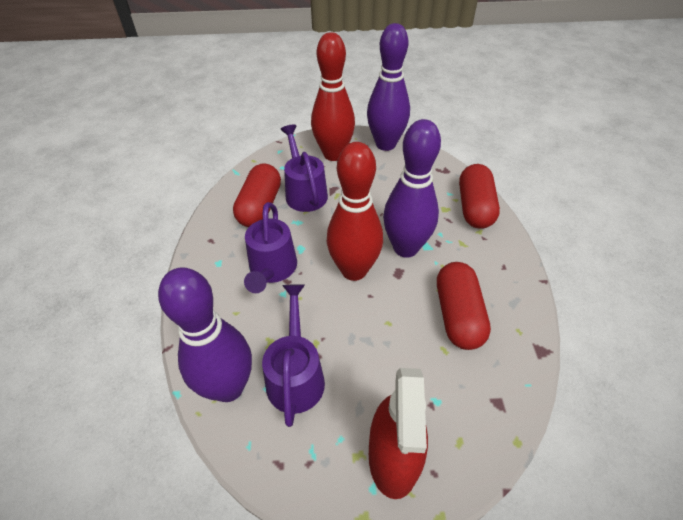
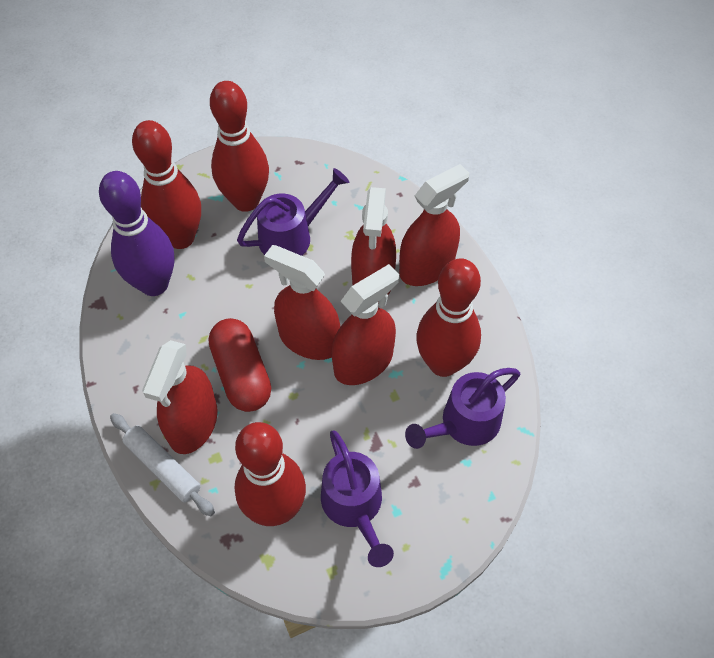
purple bowling pin: [158,267,252,402] [367,23,410,151] [383,119,441,258] = 3 -> [99,171,175,296] = 1
red bowling pin: [311,32,355,161] [327,142,383,281] = 2 -> [132,120,201,249] [210,81,269,212] [234,422,306,526] [416,258,481,377] = 4
red capsule: [233,163,281,227] [437,262,491,350] [459,164,500,229] = 3 -> [209,318,271,412] = 1
red spray bottle: [369,368,428,499] = 1 -> [142,340,218,454] [264,245,340,360] [332,264,399,385] [351,187,396,303] [399,164,469,286] = 5
white rolling pin: none = 0 -> [110,413,215,516] = 1

